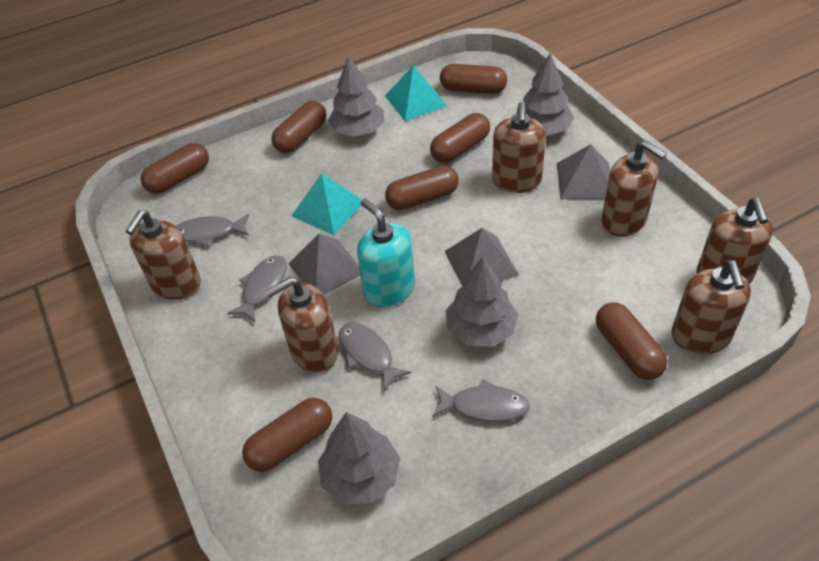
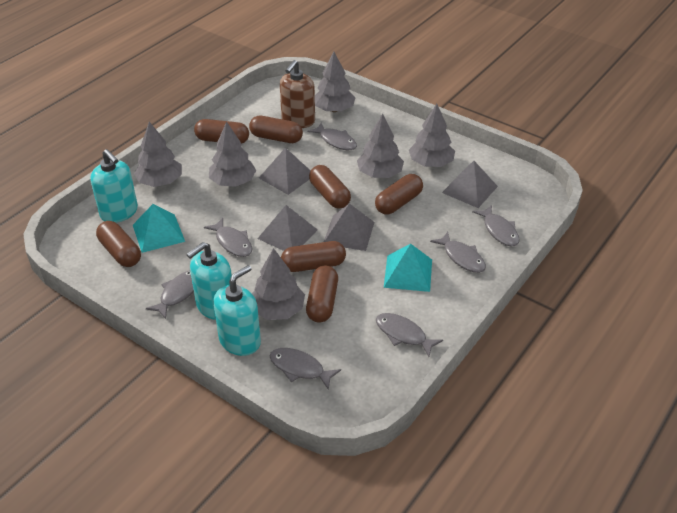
brown soap dispenser: [125,210,201,300] [266,277,338,373] [492,102,546,193] [601,140,667,237] [671,260,751,354] [696,198,773,284] = 6 -> [280,60,315,128] = 1
grey fish: [176,214,249,247] [227,256,287,323] [339,322,411,392] [433,379,530,422] = 4 -> [146,270,194,319] [204,218,253,257] [270,348,341,390] [308,123,357,150] [376,313,443,357] [430,232,486,273] [472,205,520,247] = 7
grey pyramid: [288,233,360,295] [444,228,519,287] [557,144,610,199] = 3 -> [257,205,318,251] [259,147,311,195] [324,203,375,251] [442,161,498,208] = 4
grey tree: [318,412,400,504] [328,56,384,137] [445,256,518,347] [517,53,574,136] = 4 -> [134,122,182,187] [209,121,256,187] [252,248,305,320] [315,52,356,112] [357,114,404,178] [409,104,455,167] = 6
turquoise soap dispenser: [357,199,415,307] = 1 -> [90,149,138,223] [187,242,232,320] [213,265,261,356] = 3

